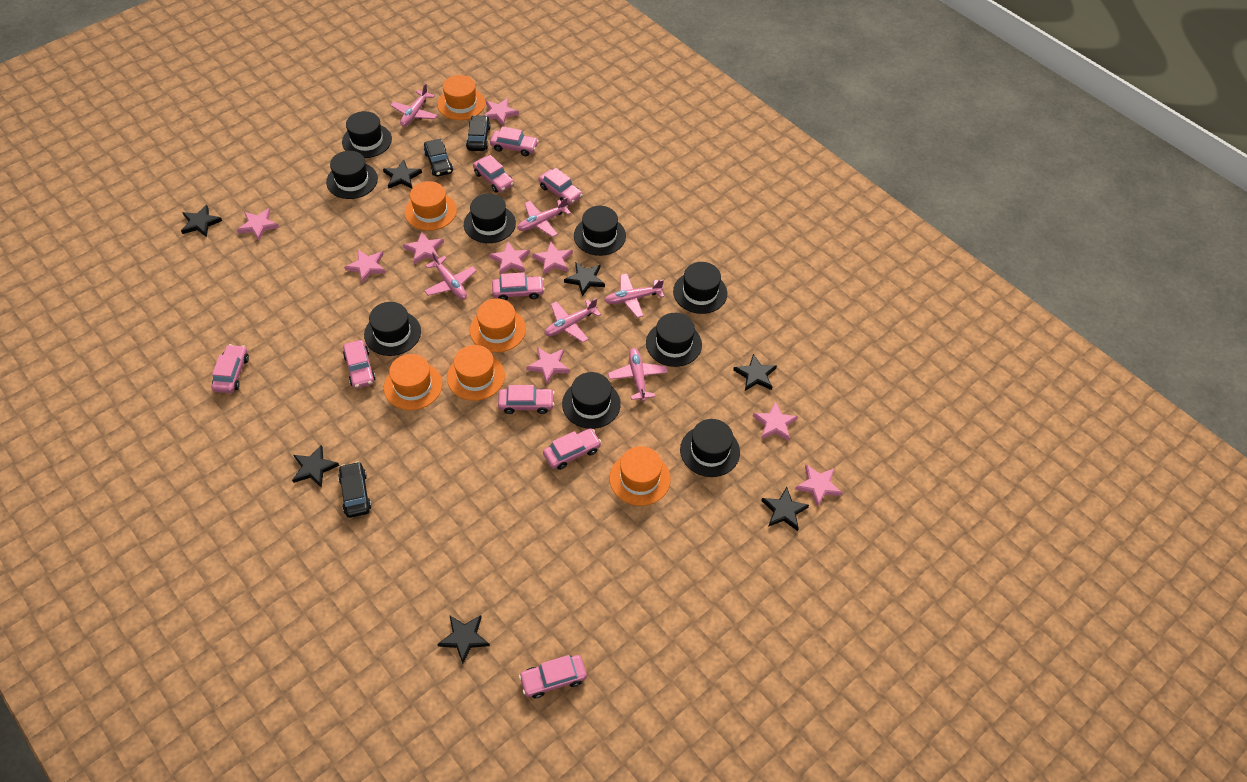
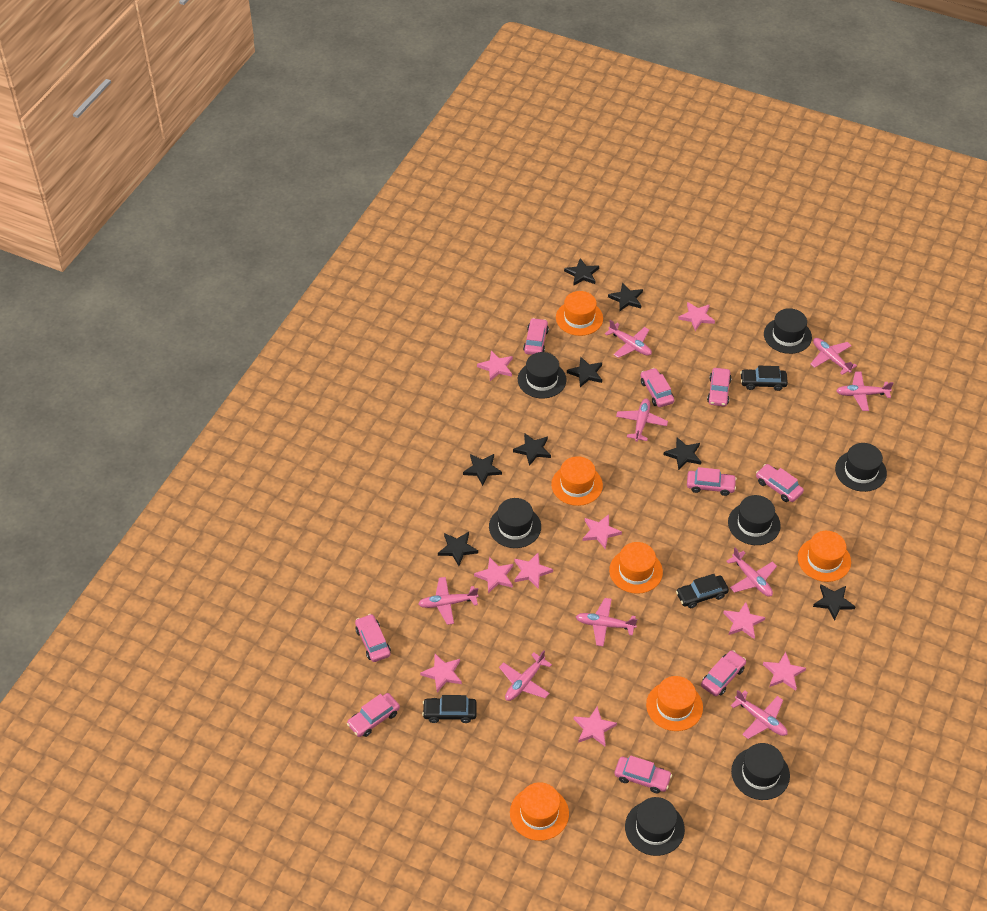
black hat: [326,151,378,199] [342,111,392,158] [364,302,421,356] [464,194,516,243] [562,372,621,429] [574,206,626,256] [646,313,702,367] [673,262,727,314] [680,419,740,477] = 9 -> [489,498,541,548] [518,352,567,398] [625,797,685,856] [728,495,781,545] [731,743,790,800] [764,308,812,354] [835,443,887,492] = 7
black star: [181,205,222,237] [292,445,339,488] [383,159,422,189] [437,615,490,664] [564,262,605,296] [733,354,777,391] [761,487,809,531] = 7 -> [438,532,478,566] [463,454,502,486] [513,433,551,466] [564,258,599,286] [567,357,602,387] [608,283,643,312] [663,437,701,470] [813,584,856,621] = 8
pink plane: [390,83,438,127] [424,251,477,299] [517,197,571,237] [545,298,601,343] [604,274,664,318] [608,348,668,401] = 6 -> [418,577,478,625] [499,650,552,701] [576,598,637,646] [605,320,652,358] [616,398,668,442] [726,548,777,597] [731,690,788,739] [810,338,857,375] [836,372,893,411] = 9

